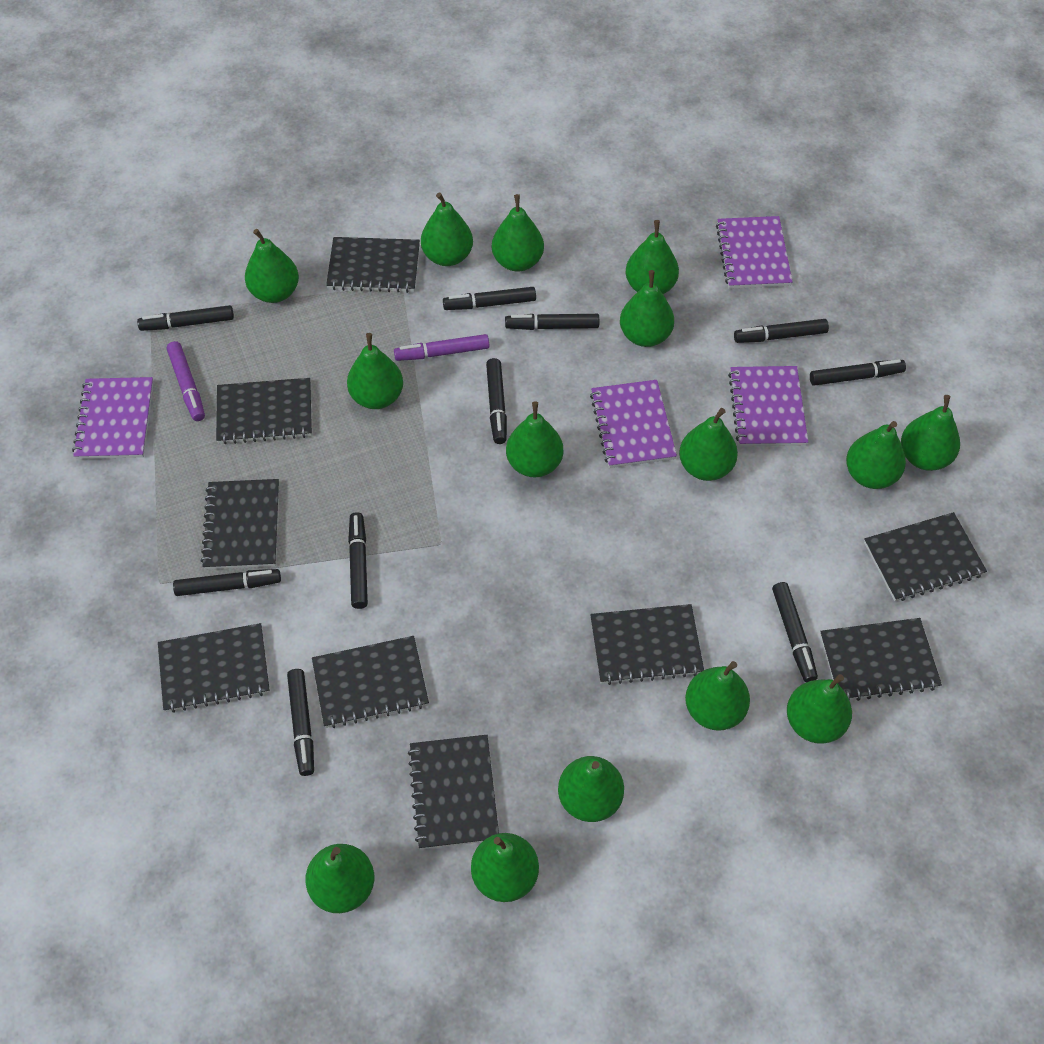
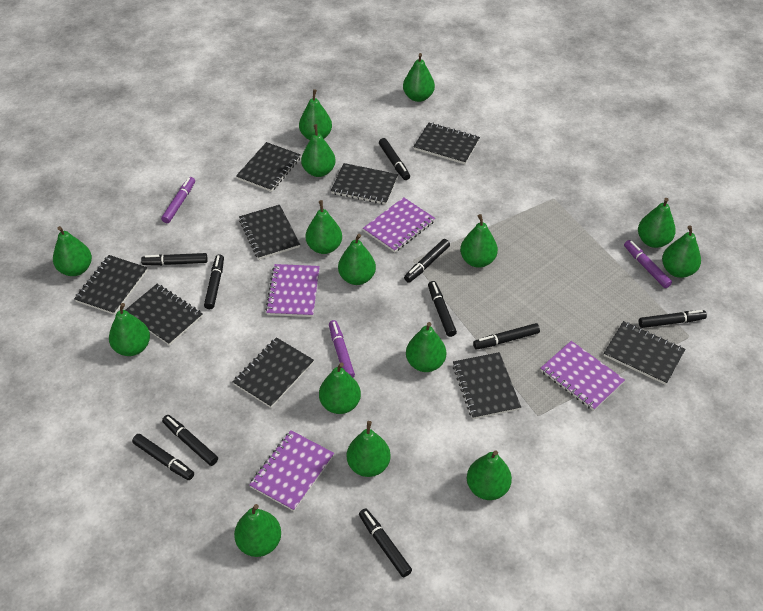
purple marker: [167,341,205,421] [394,334,489,361] = 2 -> [161,177,195,223] [329,320,355,378] [624,240,672,288] = 3

